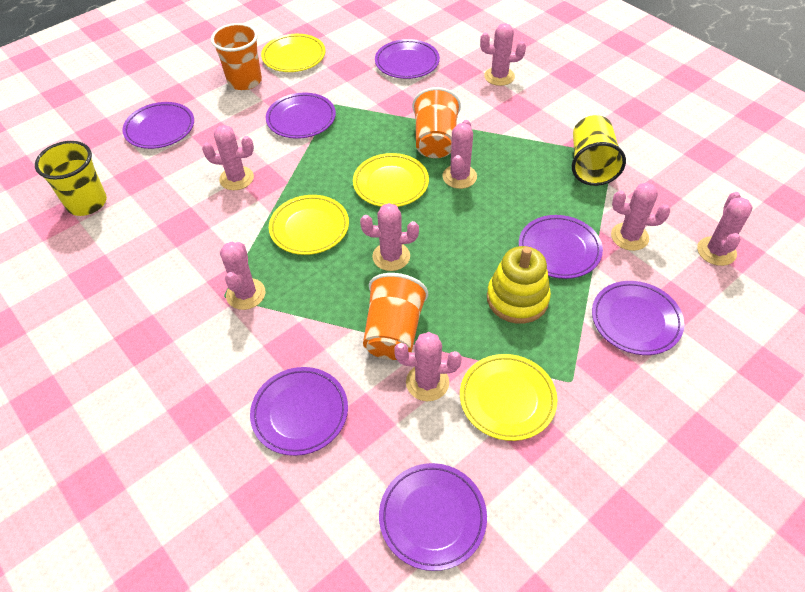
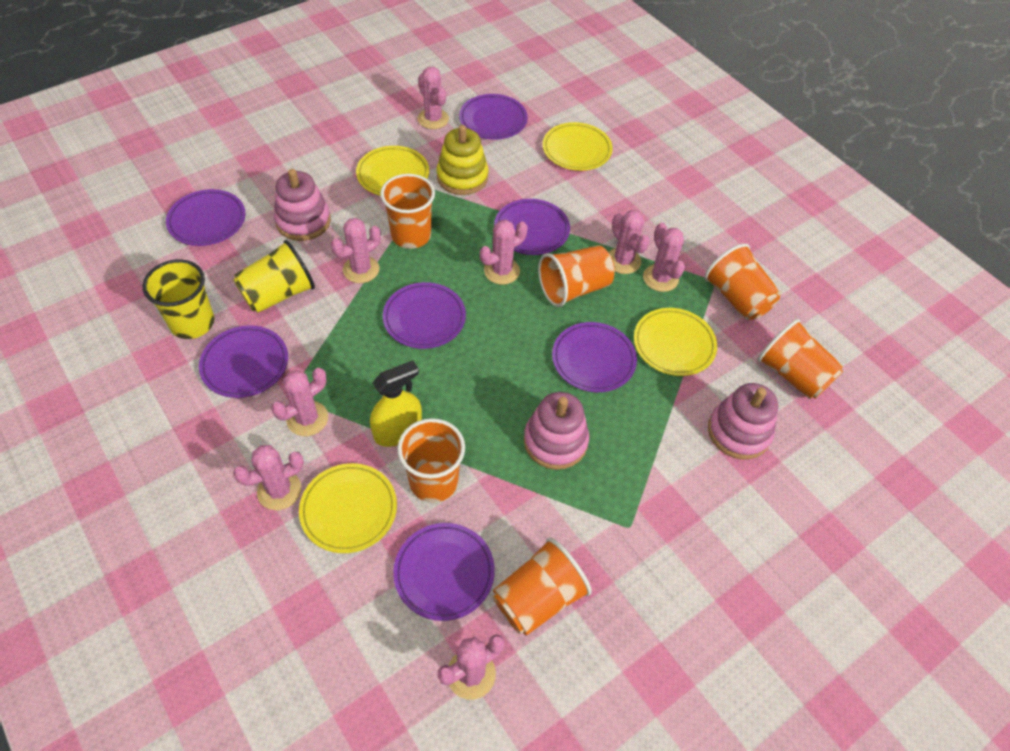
orange cup: [211,23,262,90] [363,273,428,360] [412,87,461,158] = 3 -> [380,174,435,249] [397,418,465,503] [493,538,592,636] [538,245,615,307] [704,243,781,320] [757,319,843,399] = 6
pink stacking toy: none = 0 -> [274,169,331,241] [524,392,589,470] [708,383,778,459] = 3
yellow spray bottle: none = 0 -> [370,360,422,447] = 1

